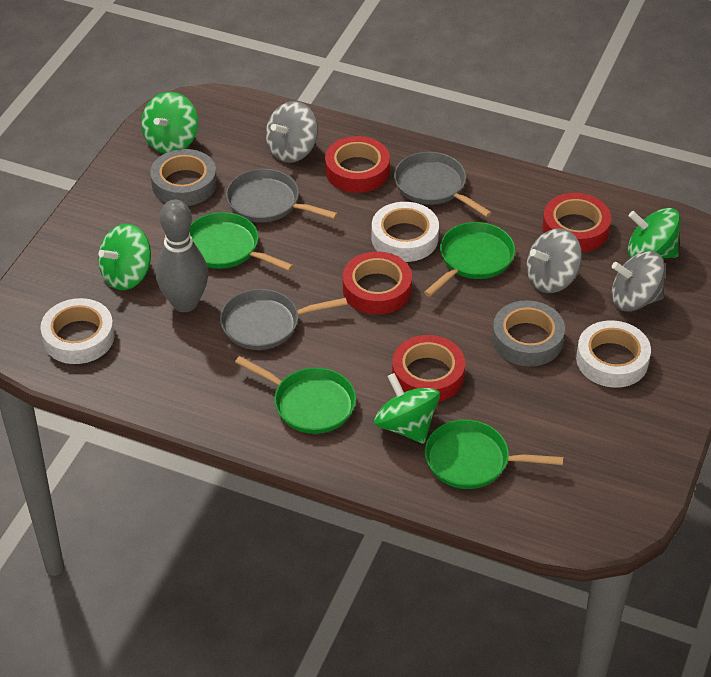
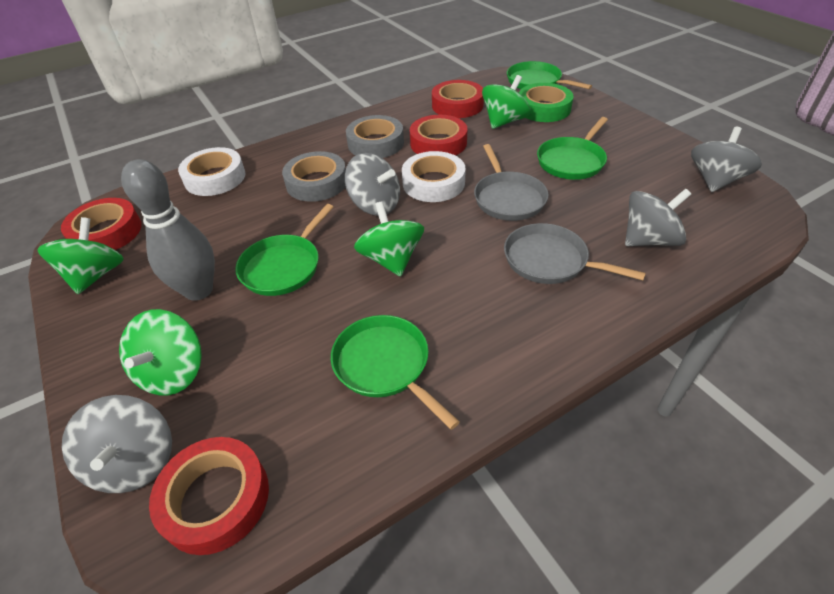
green tape: none = 0 -> [519,83,573,122] = 1
grey pan: [220,289,347,350] [226,169,338,222] [394,152,492,217] = 3 -> [474,144,549,221] [504,223,646,284] = 2
grey spinning top: [266,101,318,163] [526,228,582,293] [612,251,665,312] = 3 -> [62,395,172,493] [345,153,400,216] [625,189,691,246] [691,127,762,192] = 4
white tape: [40,298,115,364] [372,202,439,262] [576,320,651,388] = 3 -> [178,147,245,196] [402,151,466,202] = 2

